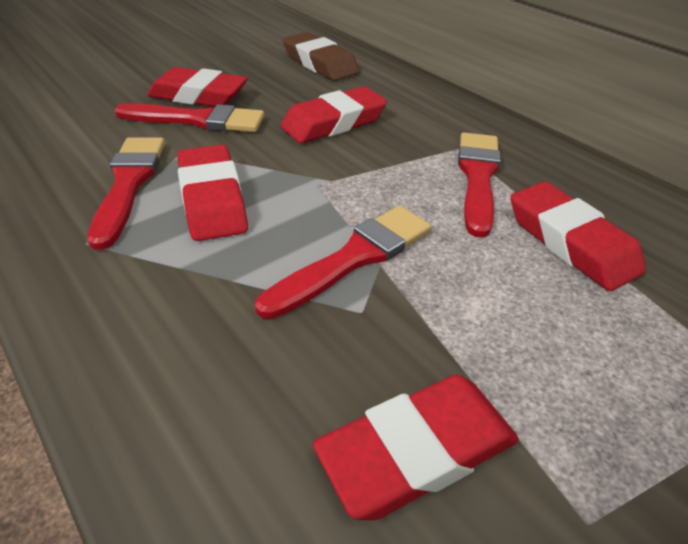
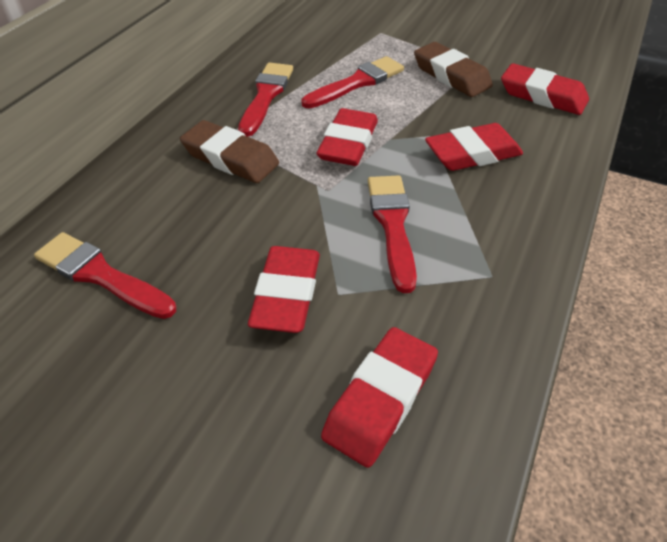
brown eraser: [283,32,360,81] = 1 -> [180,120,279,183] [414,42,493,97] = 2

